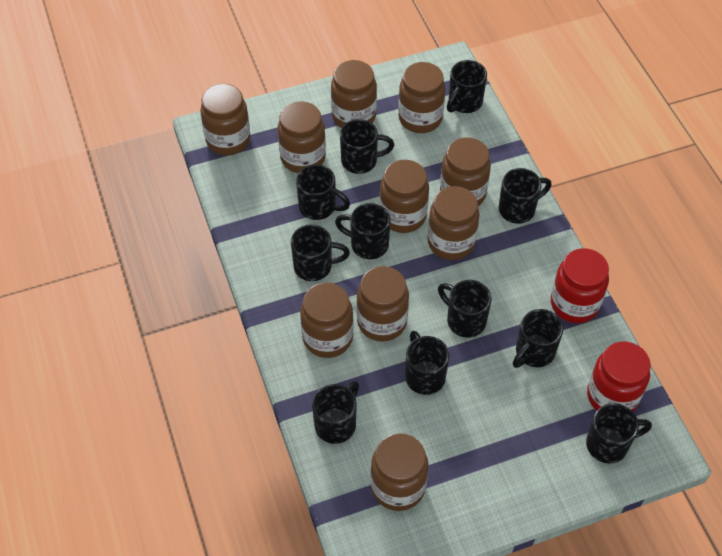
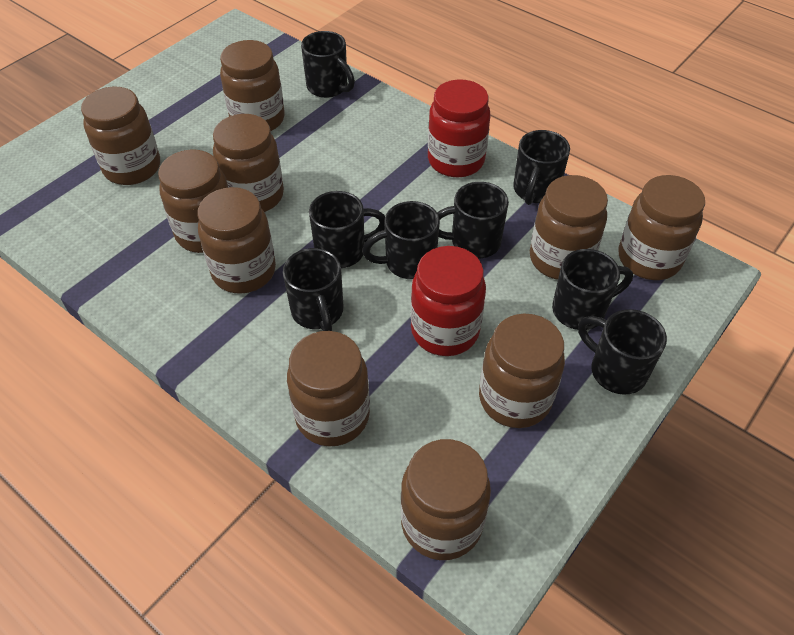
black mug: [291,225,350,281] [296,164,350,220] [312,381,359,444] [335,203,390,259] [340,119,394,174] [405,331,450,395] [438,280,492,338] [447,60,487,113] [499,168,551,224] [513,309,563,368] [586,403,652,464] = 11 -> [283,248,343,331] [301,31,355,98] [309,191,385,268] [362,201,440,279] [437,182,509,258] [513,130,570,205] [552,249,633,330] [578,309,667,395] = 8

